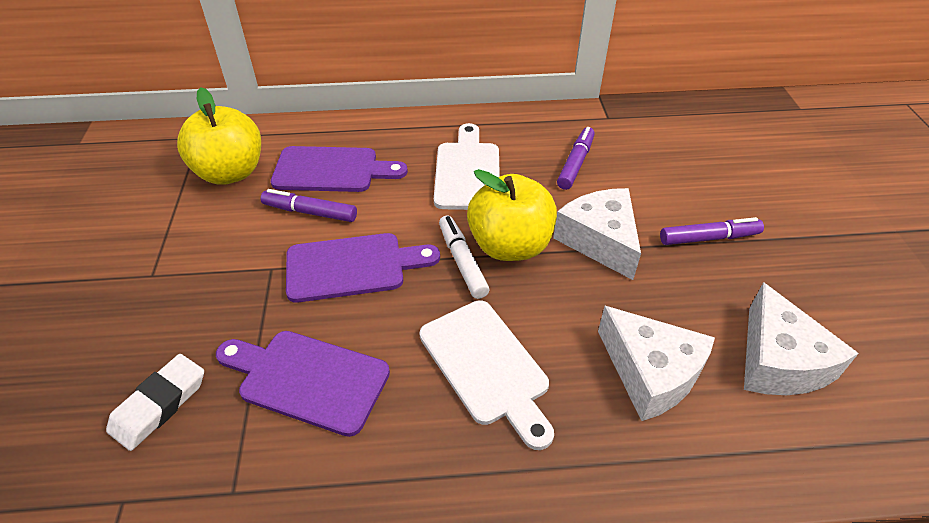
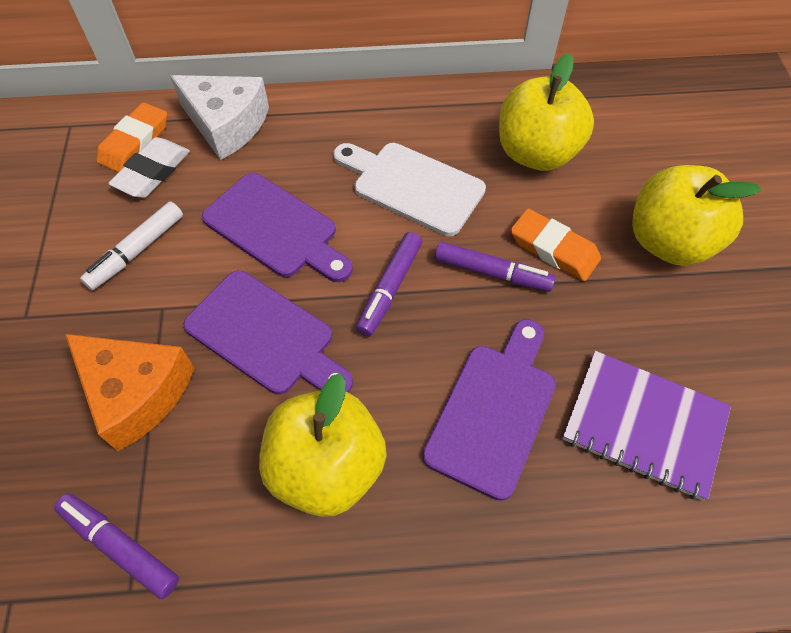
orange cheese: none = 0 -> [65,334,194,451] = 1
orange eraser: none = 0 -> [96,102,167,173] [510,209,601,281] = 2
purple notebook: none = 0 -> [562,351,731,501] = 1
white cheese: [553,188,641,280] [598,306,715,421] [744,282,859,395] = 3 -> [170,75,269,160] = 1
white cutting board: [420,300,554,450] [434,123,500,210] = 2 -> [334,143,486,236] = 1
yellow apple: [177,88,261,185] [467,169,557,261] = 2 -> [259,373,387,517] [499,53,594,171] [632,165,761,266] = 3

